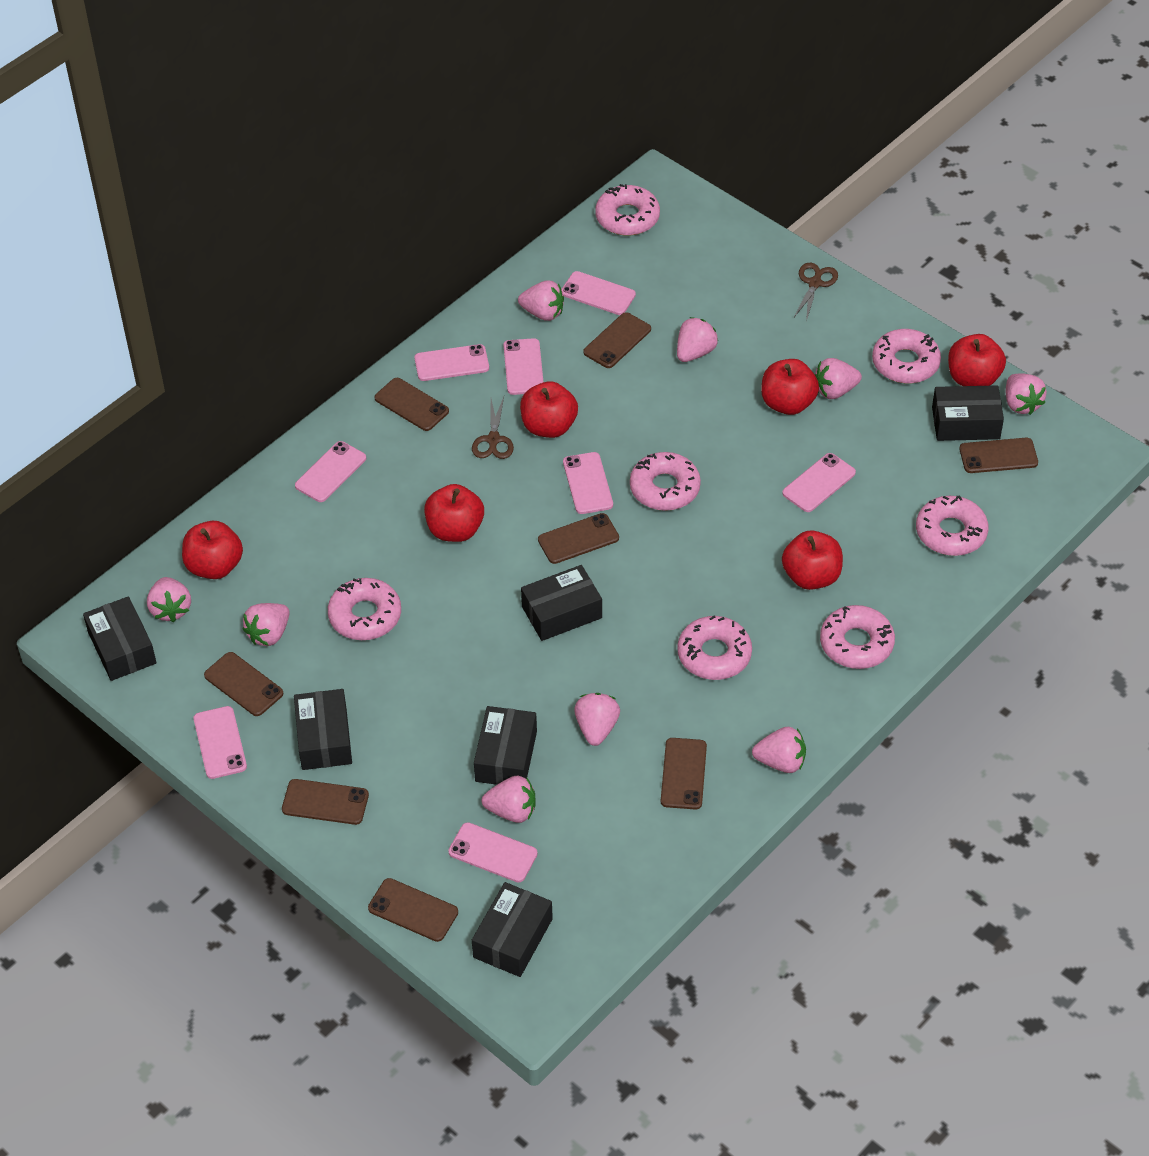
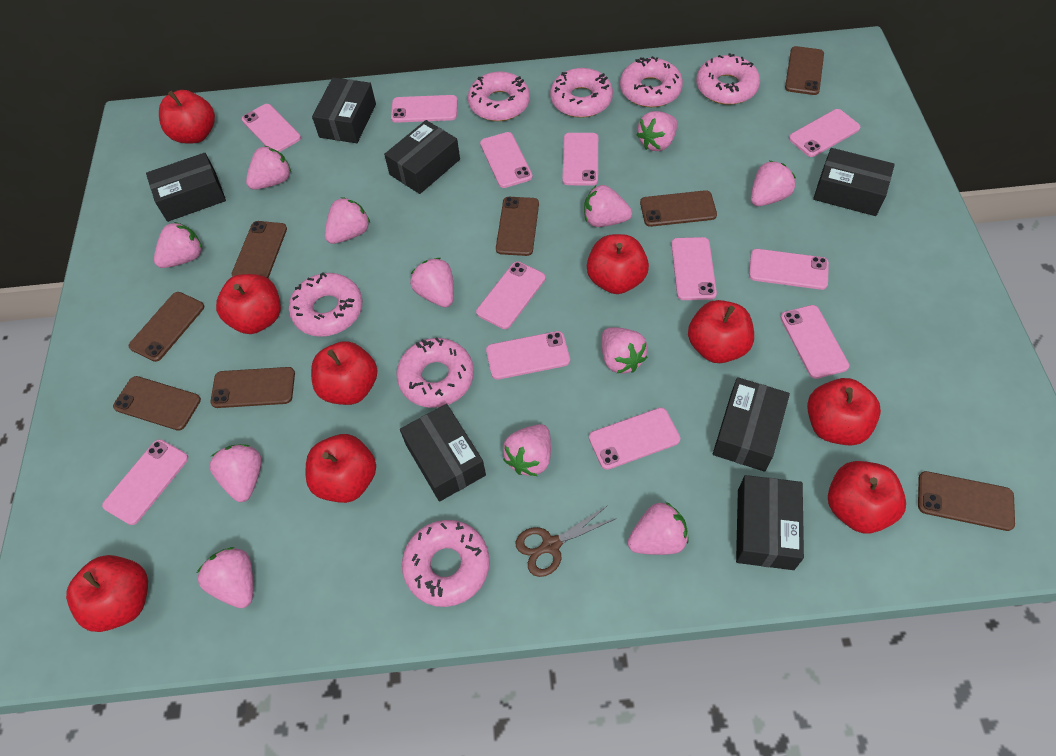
black box: [83,596,157,681] [294,689,352,770] [472,882,553,977] [474,706,537,785] [521,565,602,641] [932,385,1004,441] = 6 -> [146,153,226,222] [312,77,376,143] [384,120,460,194] [400,404,486,502] [713,377,790,472] [736,475,804,570] [813,148,895,216] = 7
brown scissors: [472,397,514,459] [794,263,838,321] = 2 -> [516,505,617,577] = 1
pink phone: [193,706,247,779] [295,441,366,502] [414,344,489,381] [448,822,538,883] [503,338,543,395] [561,271,636,315] [563,452,613,514] [782,453,856,512] = 8 -> [102,439,188,525] [242,104,301,152] [391,95,458,123] [476,261,545,329] [480,132,532,188] [486,331,570,380] [562,133,598,186] [589,408,680,470] [671,237,717,300] [749,249,829,290] [780,305,849,379] [789,109,860,157] = 12
pink strawberry: [147,577,191,622] [243,603,290,646] [482,776,536,823] [518,280,564,321] [574,693,620,746] [677,317,718,362] [752,727,806,773] [815,358,862,399] [1006,373,1047,415] = 9 -> [154,222,202,268] [197,547,253,608] [209,444,262,502] [246,146,291,190] [325,197,370,244] [410,258,454,307] [503,424,551,476] [584,185,632,227] [602,327,647,374] [628,502,689,555] [636,111,677,151] [751,161,796,206] = 12
red apple: [182,521,243,579] [424,484,484,542] [520,381,578,438] [761,359,819,415] [782,530,843,590] [948,334,1006,386] = 6 -> [66,555,148,632] [159,90,215,144] [216,274,281,334] [306,434,376,503] [311,341,377,405] [587,234,649,294] [688,300,754,363] [807,378,881,445] [828,461,906,533] = 9

